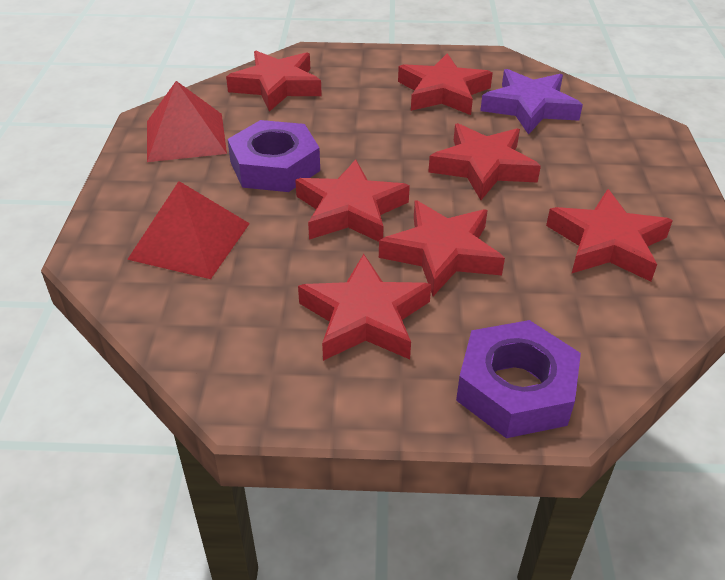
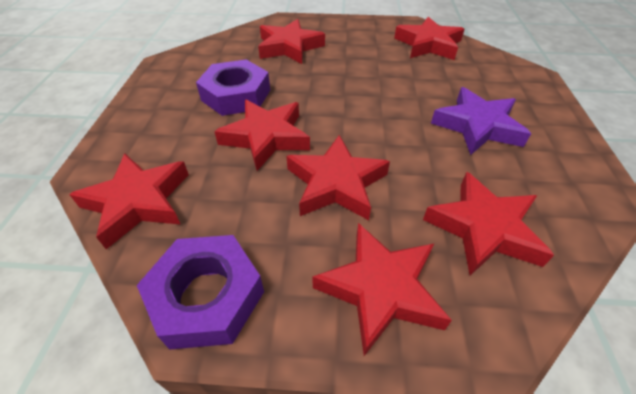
red pyramid: [127,181,250,279] [147,81,227,162] = 2 -> none = 0

